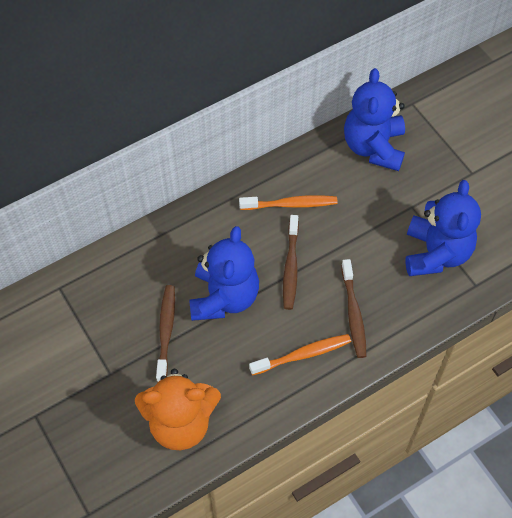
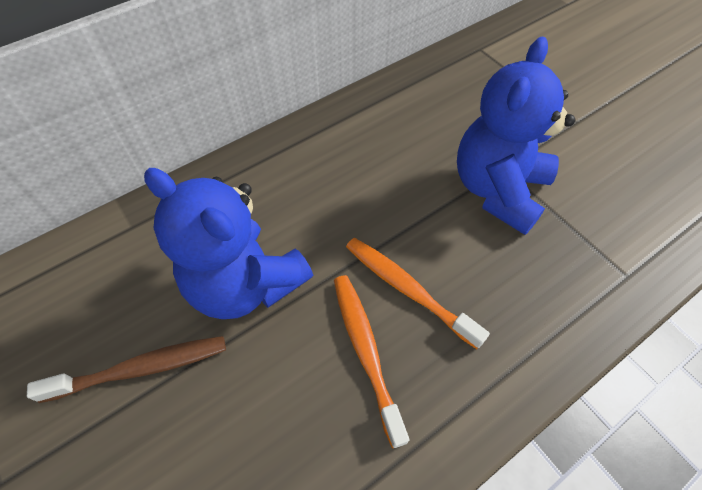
blue teddy bear: [189,226,259,321] [344,68,405,171] [405,180,481,276] = 3 -> [144,168,313,319] [457,37,575,235] = 2
brown toothbrush: [156,285,175,382] [283,215,299,310] [341,259,367,358] = 3 -> [27,336,226,403] = 1
orange teddy bear: [135,369,221,450] = 1 -> none = 0

